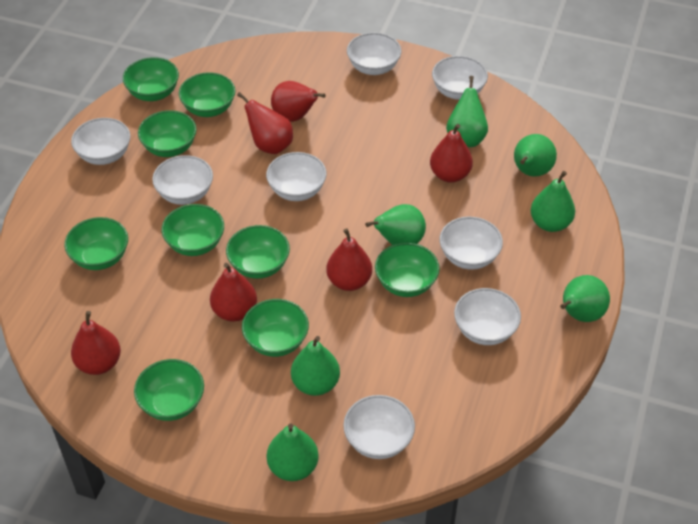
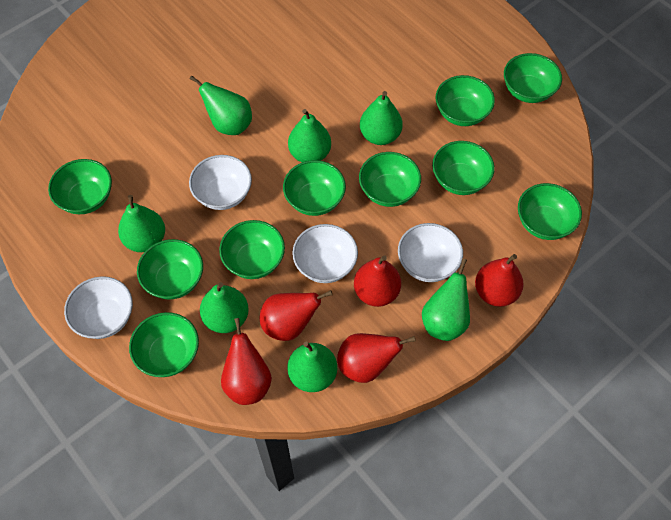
green bowl: [64,217,128,270] [123,57,179,101] [134,359,204,421] [138,110,197,157] [162,204,224,256] [179,72,235,117] [226,225,290,279] [242,299,309,357] [375,243,440,297] = 9 -> [48,159,112,214] [129,312,199,377] [137,239,203,299] [219,220,285,279] [283,160,346,216] [359,152,421,207] [432,141,495,195] [436,75,495,126] [504,53,562,103] [518,183,582,240] = 10
red pear: [71,311,121,375] [210,263,257,322] [237,92,293,154] [271,81,326,122] [326,228,372,291] [430,124,473,183] = 6 -> [221,318,272,405] [260,290,333,341] [337,333,416,383] [354,255,401,307] [475,254,524,307] = 5
white bowl: [71,118,130,165] [152,155,213,205] [266,152,327,201] [343,395,415,459] [347,32,401,75] [432,56,488,100] [440,217,503,270] [454,288,521,345] = 8 -> [64,276,133,339] [189,155,252,210] [292,224,358,283] [398,223,463,282] = 4

